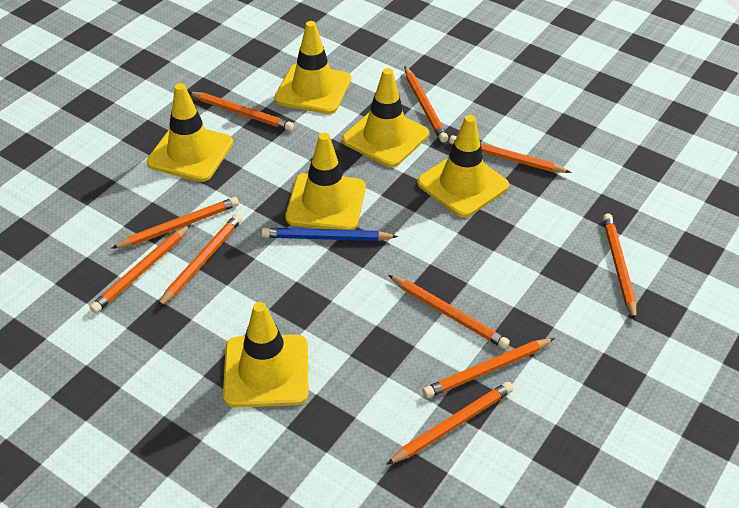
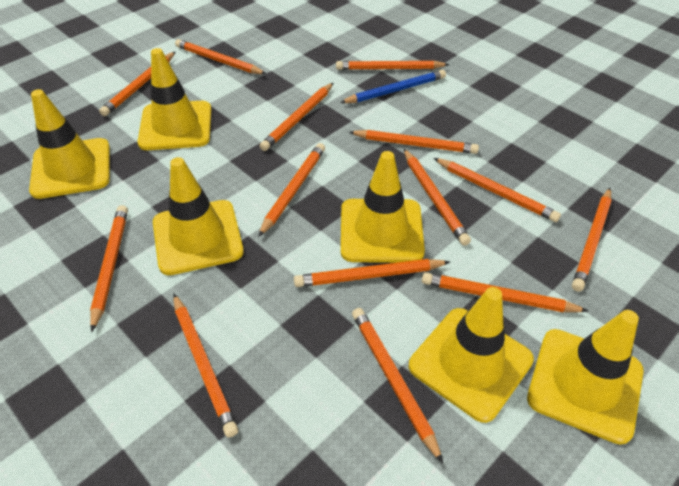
orange pencil: [90,224,191,313] [111,197,239,249] [157,214,243,308] [188,92,294,131] [386,382,514,465] [388,275,510,349] [405,66,448,142] [423,338,555,398] [449,135,572,173] [603,213,636,321] = 10 -> [90,205,128,332] [99,51,176,116] [173,294,238,437] [175,39,266,74] [258,143,325,237] [260,83,333,151] [294,259,450,287] [336,60,450,70] [349,130,479,154] [352,308,443,464] [404,149,471,246] [422,272,588,312] [434,158,561,222] [572,188,612,292] = 14

